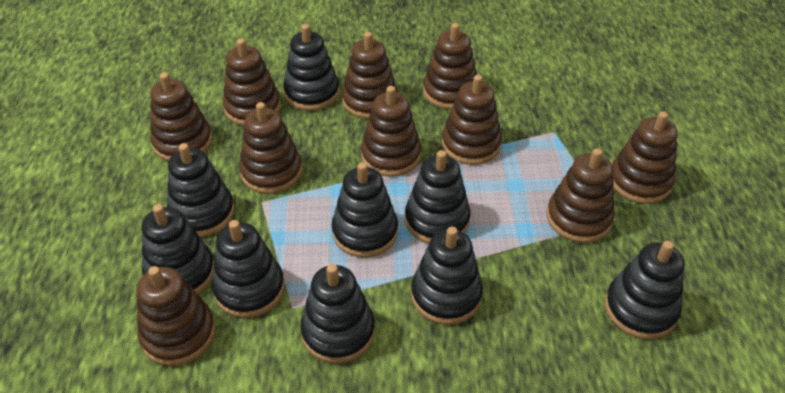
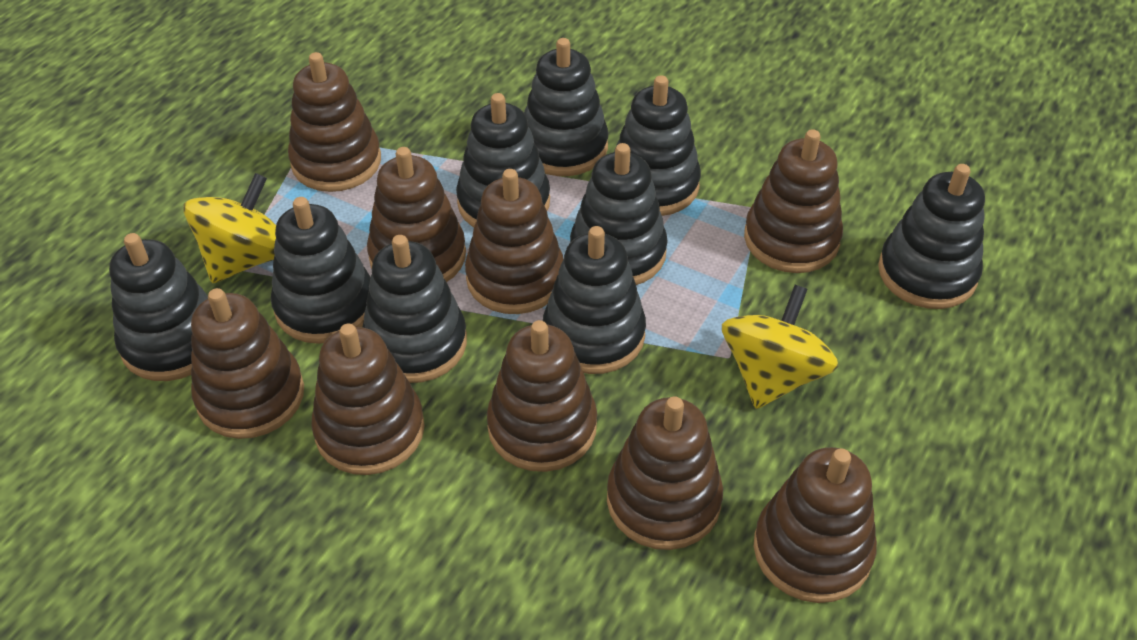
brown stacking toy: [137,266,216,366] [150,73,212,161] [223,39,281,126] [239,102,302,194] [342,32,398,119] [361,86,421,177] [423,23,477,109] [442,75,502,165] [547,148,615,243] [612,111,677,204] = 10 -> [191,288,304,439] [288,52,381,192] [311,324,425,475] [367,147,466,282] [465,169,564,314] [487,320,597,472] [607,396,723,550] [744,129,843,273] [754,447,877,603] = 9
yellow spinning top: none = 0 -> [183,173,276,283] [722,285,838,409] = 2

